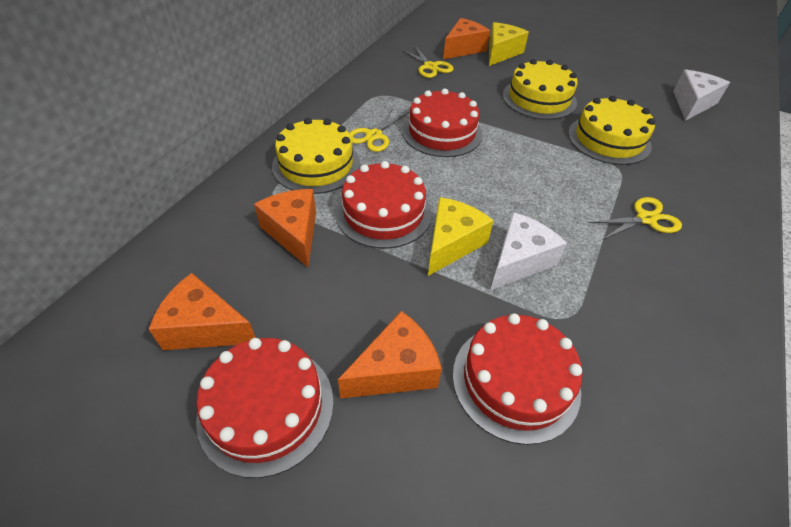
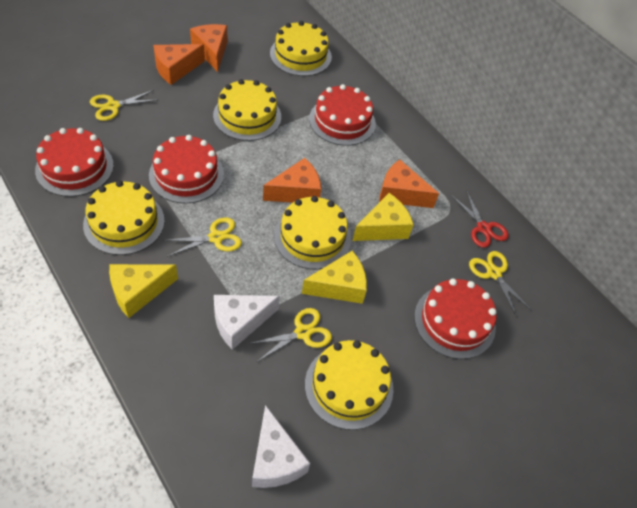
red scissors: none = 0 -> [452,190,509,248] = 1
yellow cake: [272,118,360,194] [503,59,578,120] [568,96,655,165] = 3 -> [83,180,165,255] [213,79,281,141] [270,21,332,76] [274,196,351,269] [305,340,393,430] = 5
yellow cheese: [428,197,494,276] [489,22,529,66] = 2 -> [109,264,178,318] [302,251,367,304] [352,193,414,241] = 3
yellow scissors: [349,108,409,152] [401,45,454,78] [588,197,682,240] = 3 -> [90,90,158,121] [163,218,242,257] [248,308,332,362] [469,251,531,315] = 4

